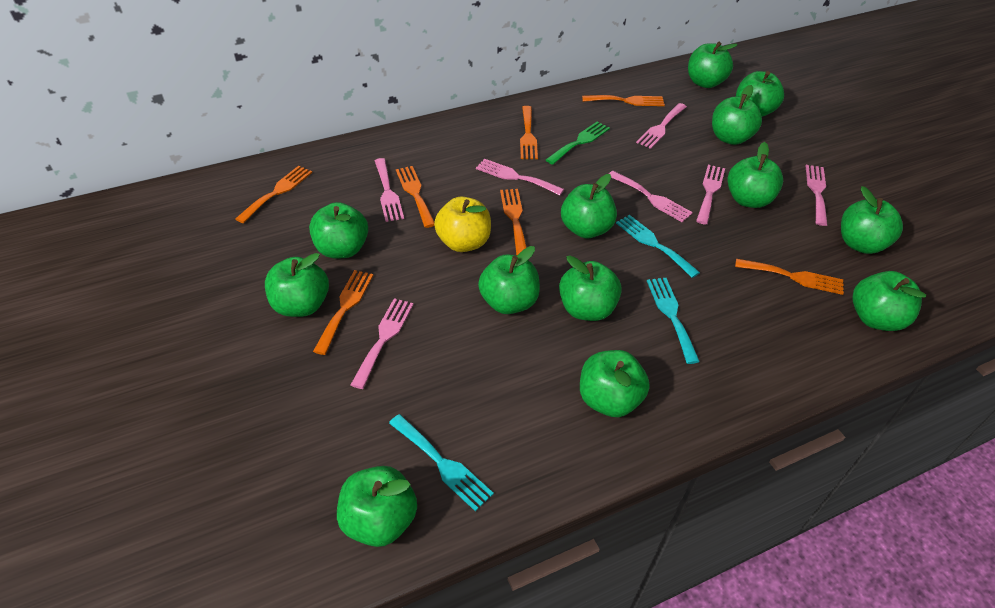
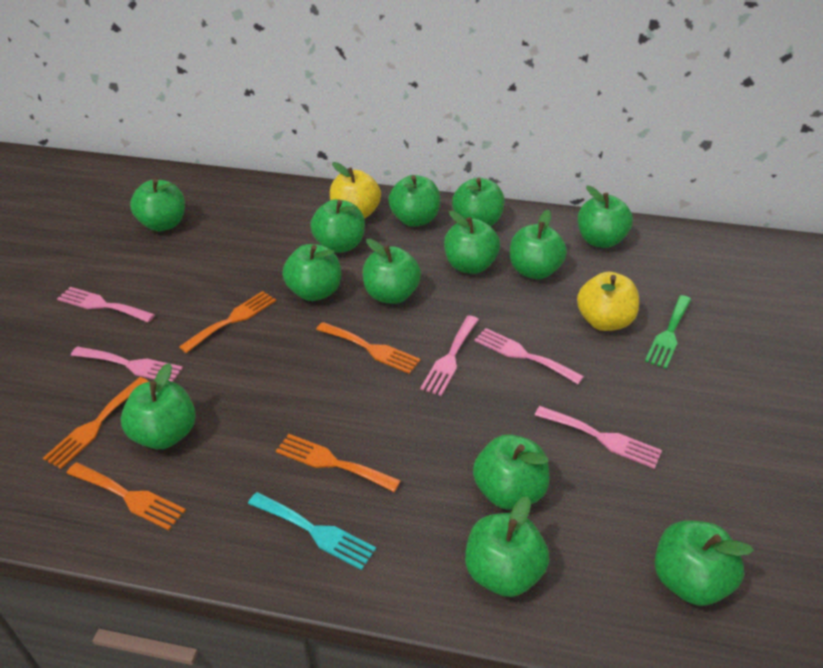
orange fork: [235,166,312,223] [313,270,373,355] [396,166,435,228] [500,189,527,255] [520,106,538,159] [582,95,665,106] [735,259,844,295] = 7 -> [43,377,149,469] [66,462,186,530] [179,291,276,353] [276,434,401,492] [316,322,421,374] = 5
pink fork: [351,298,414,389] [375,158,404,222] [476,159,564,196] [609,171,693,222] [636,103,687,149] [696,165,725,224] [806,165,827,226] = 7 -> [57,287,155,323] [71,346,183,382] [420,315,479,396] [474,328,584,384] [535,406,662,469] = 5
turquoise fork: [389,414,494,511] [616,215,700,278] [647,278,700,364] = 3 -> [248,492,376,570] = 1
yellow apple: [434,197,491,252] = 1 -> [330,162,381,219] [577,272,639,331] = 2

